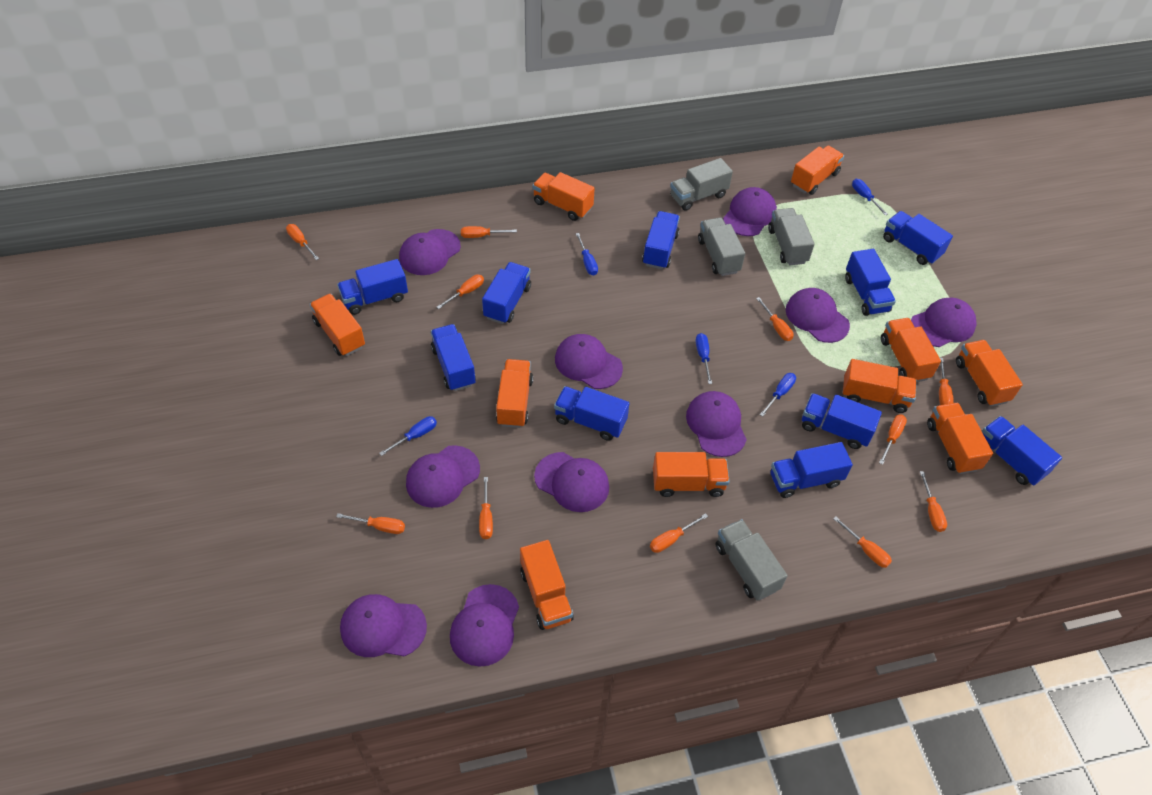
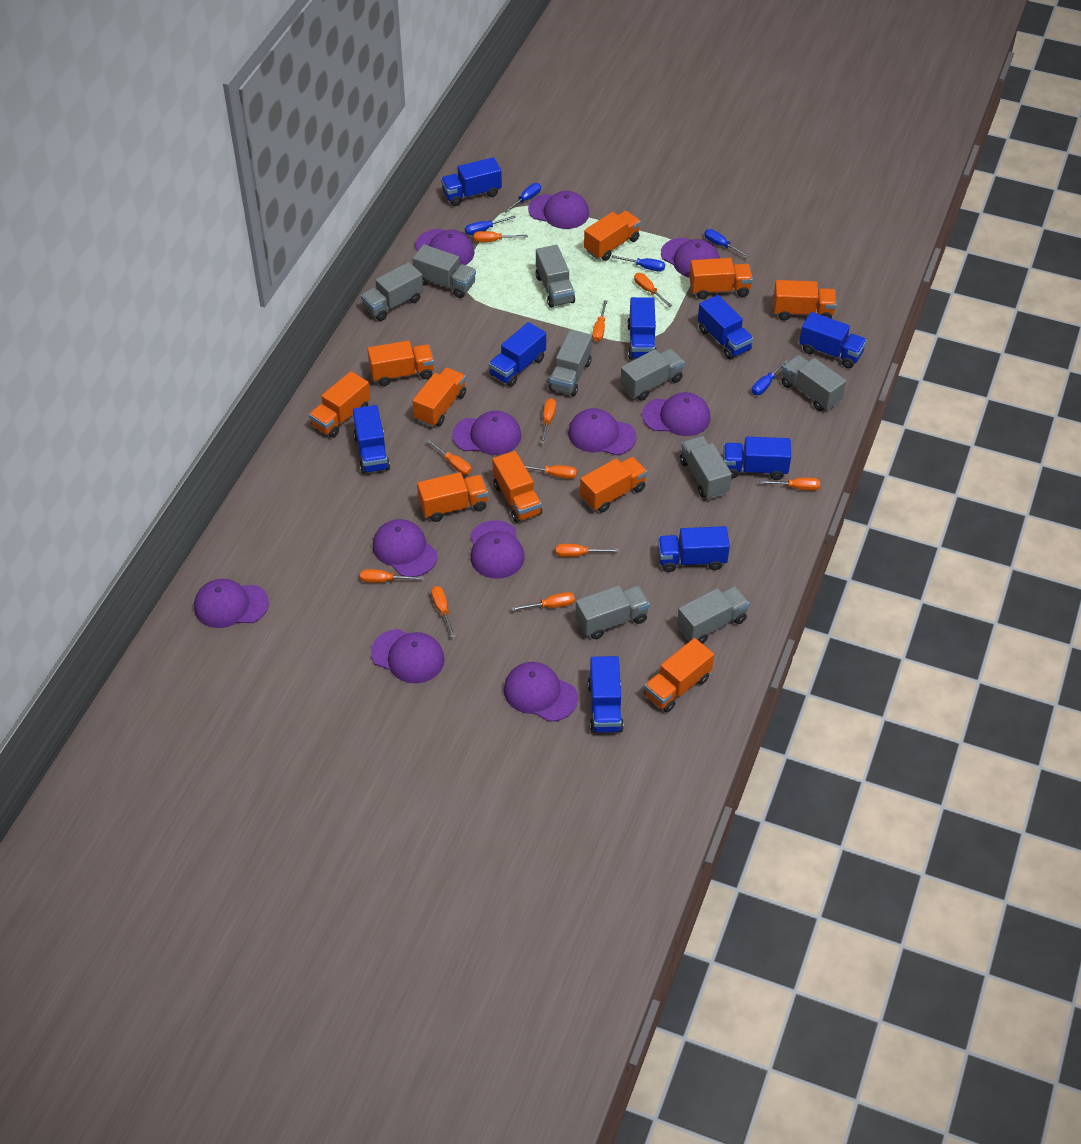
blue truck: [337,259,408,315] [431,324,476,391] [482,262,531,324] [554,386,629,441] [642,211,680,269] [770,442,853,498] [802,393,882,449] [845,249,896,316] [883,211,953,265] [982,416,1062,486] = 10 -> [353,405,390,474] [441,157,502,206] [489,322,546,387] [588,656,624,733] [627,297,656,360] [658,526,730,572] [698,295,753,359] [723,437,791,480] [799,312,867,368] = 9
grey truck: [670,158,733,211] [698,217,745,276] [715,519,787,601] [768,208,815,265] = 4 -> [361,262,423,321] [413,244,476,298] [536,245,575,308] [549,330,592,396] [576,585,650,639] [620,349,685,401] [677,586,750,644] [680,436,732,499] [782,355,846,411] = 9
purple cap: [340,594,427,657] [399,229,461,275] [406,445,480,508] [450,584,519,667] [534,452,609,512] [555,334,623,389] [686,391,747,457] [723,187,777,236] [786,288,850,343] [911,298,977,347] = 10 -> [194,579,269,628] [371,629,445,683] [373,519,438,577] [415,229,474,265] [452,411,522,455] [471,520,525,579] [504,662,578,722] [528,191,589,229] [568,408,637,455] [642,392,711,436] [661,238,720,277] = 11

